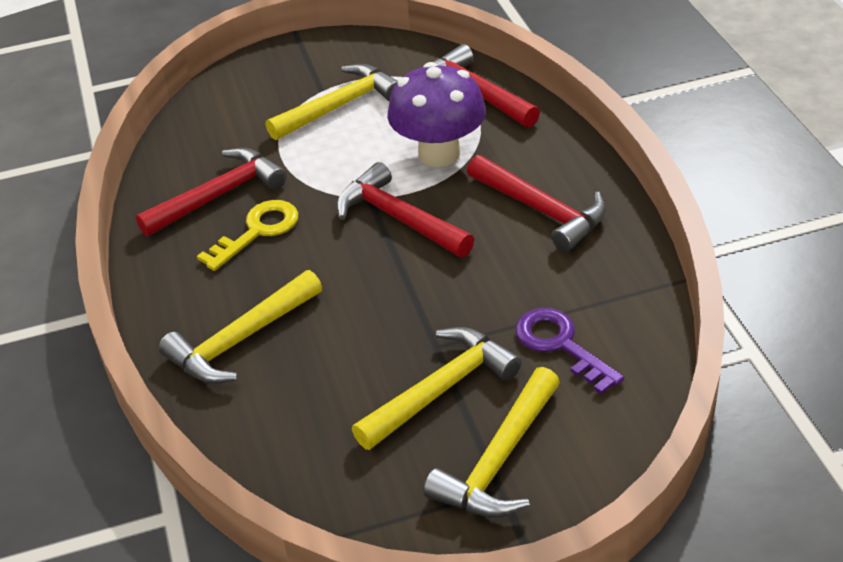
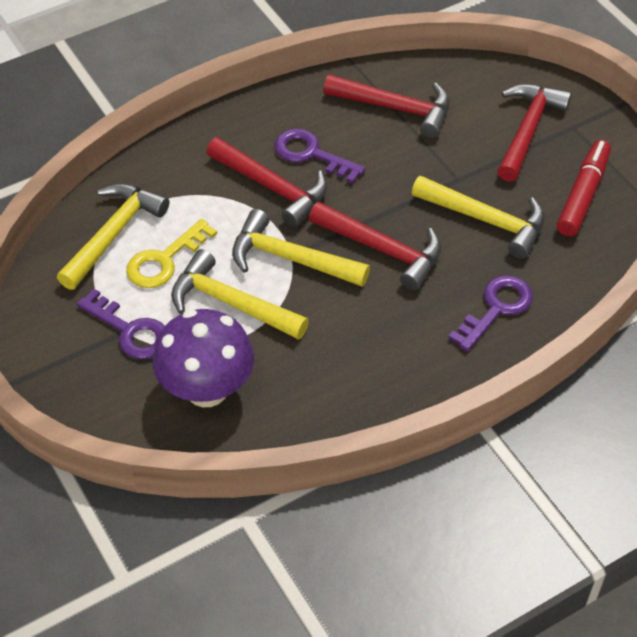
purple key: [515,308,624,395] = 1 -> [77,289,164,359] [275,128,365,183] [448,275,533,351] = 3
red marker: none = 0 -> [557,140,611,237] = 1

